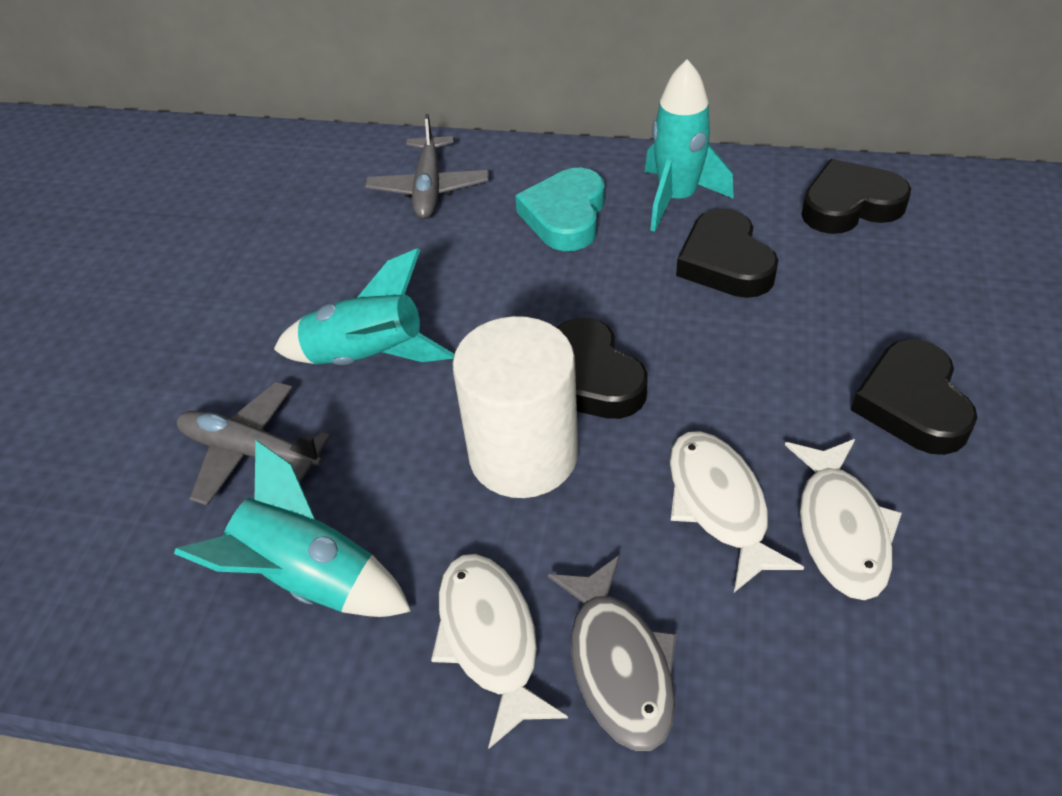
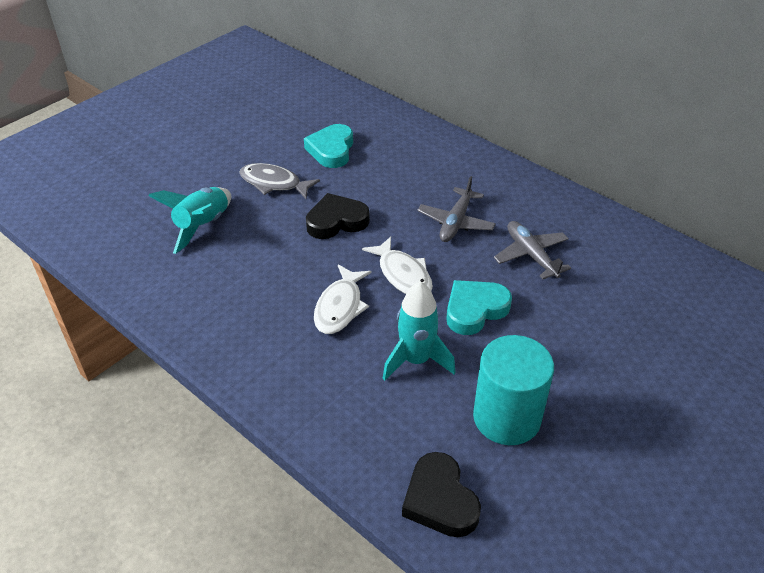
black heart: [556,318,648,419] [676,208,778,298] [801,159,911,234] [851,339,977,455] = 4 -> [306,193,370,239] [402,452,481,537] = 2
turquoise cylinder: none = 0 -> [473,335,554,445] = 1
turquoise heart: [515,168,605,251] = 1 -> [304,124,353,168] [446,280,512,335] = 2
turquoise rocket: [174,440,412,617] [274,248,454,365] [645,59,734,232] = 3 -> [148,187,231,254] [382,281,455,381] = 2
white cylinder: [453,316,578,498] = 1 -> none = 0
white fish: [431,554,568,749] [670,431,804,592] [785,439,902,600] = 3 -> [314,264,372,334] [362,236,433,294] = 2

